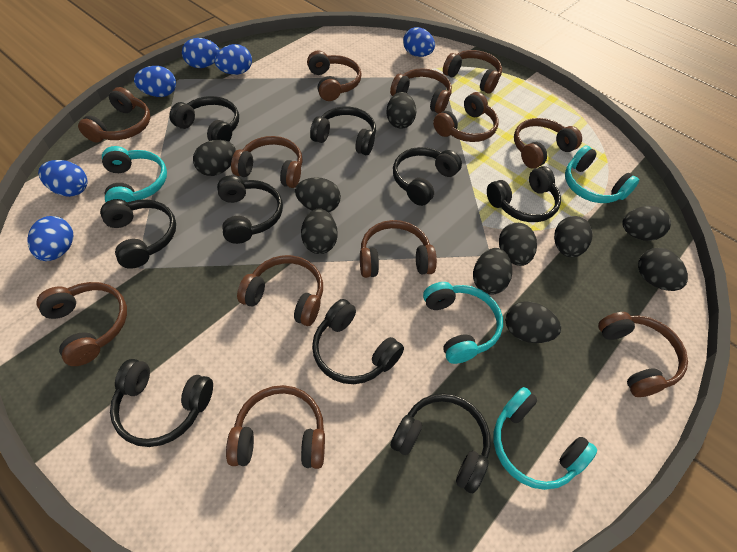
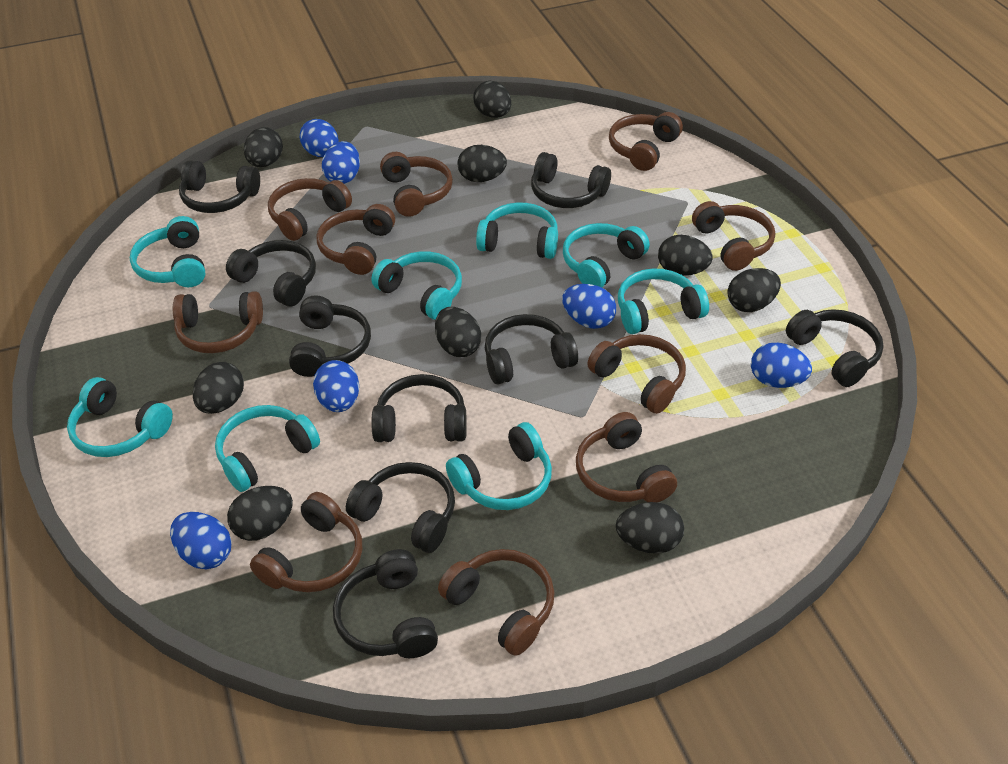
black egg: [193,140,236,176] [295,177,341,212] [301,209,338,254] [387,92,416,129] [473,248,512,295] [499,223,537,266] [505,301,561,343] [554,216,593,257] [623,206,671,241] [638,248,688,291] = 10 -> [193,362,244,414] [227,486,293,541] [244,127,283,167] [435,307,481,357] [458,145,507,182] [473,81,511,118] [616,502,684,554] [658,235,712,276] [727,268,781,312] = 9
brown headphones: [36,282,127,366] [78,87,151,143] [226,385,325,469] [231,136,303,188] [237,255,323,326] [307,50,362,101] [360,220,437,278] [390,68,452,114] [433,92,499,142] [443,50,502,94] [514,118,582,169] [598,312,688,397] = 12 -> [173,291,263,353] [250,492,362,592] [268,178,352,241] [317,204,395,275] [380,152,453,217] [438,549,555,656] [576,412,677,502] [587,334,686,414] [609,112,683,171] [692,201,775,271] = 10
turquoise headphones: [102,146,167,202] [423,282,503,364] [494,387,597,490] [565,146,639,203] = 4 -> [67,377,173,457] [130,216,205,287] [215,405,320,492] [372,251,462,320] [446,422,552,510] [476,202,558,259] [563,223,650,288] [618,268,709,334] = 8

